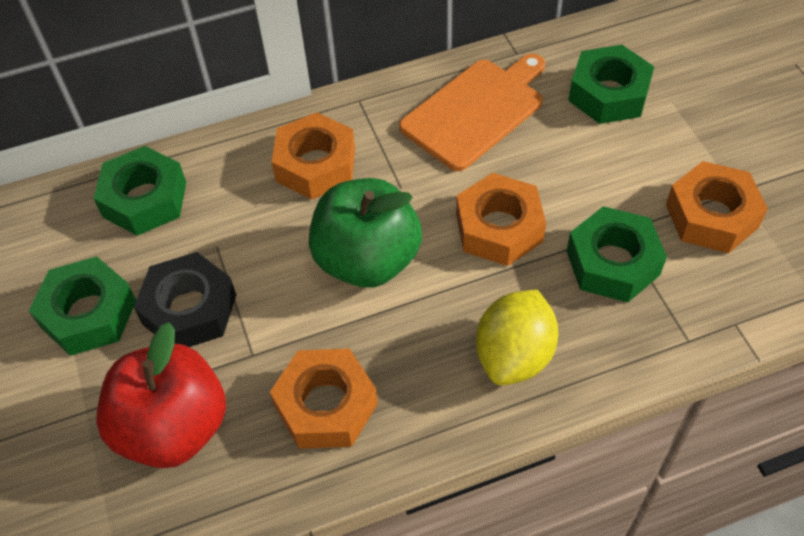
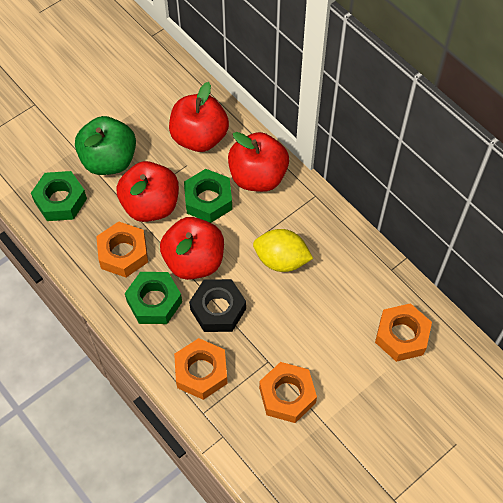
green nut: [29,257,136,356] [93,146,186,236] [567,206,667,302] [568,45,654,124] = 4 -> [31,171,87,221] [125,272,182,324] [184,169,232,223] = 3
orange cutting board: [399,54,545,171] = 1 -> none = 0
red apple: [96,322,226,468] = 1 -> [117,161,179,222] [160,217,224,280] [169,82,229,152] [228,132,289,192] = 4

